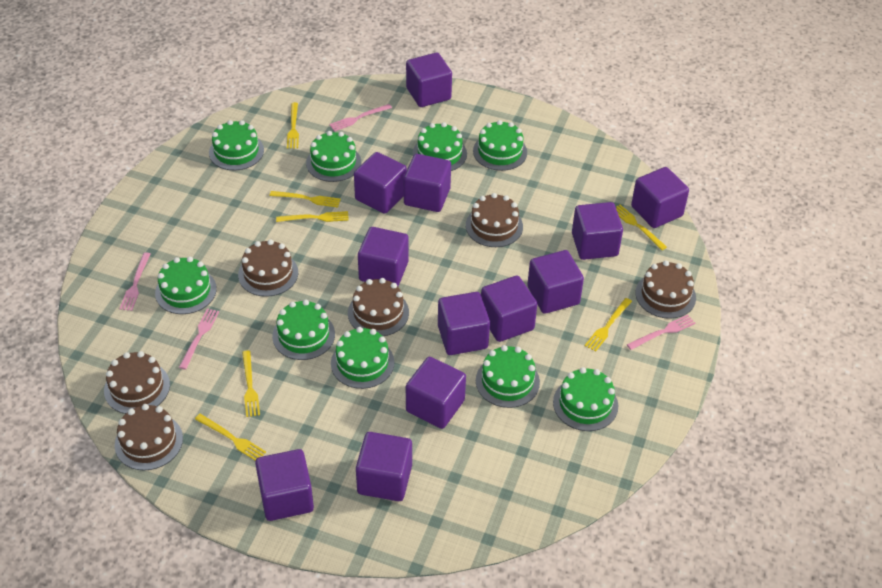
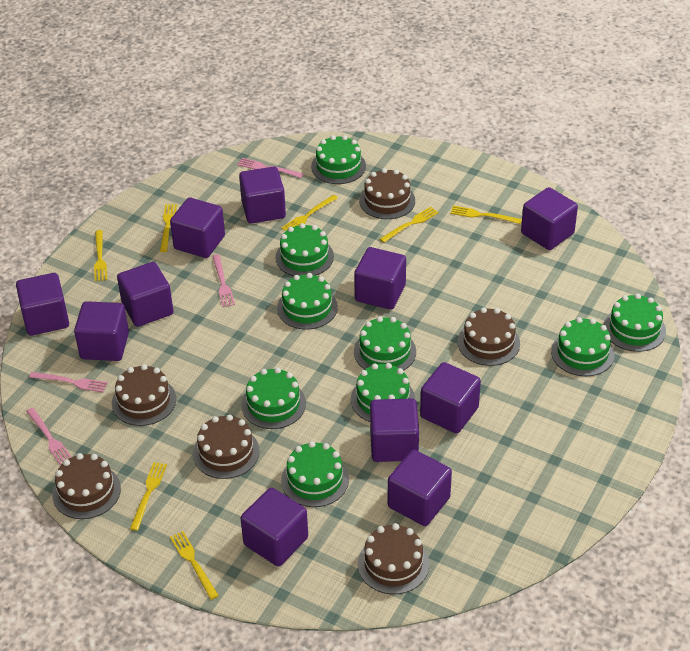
purple cube: [255,449,314,521] [354,152,407,214] [356,432,412,501] [358,227,409,286] [404,154,451,212] [406,53,452,107] [406,357,466,429] [438,292,490,355] [481,276,537,342] [527,250,584,314] [572,202,623,260] [631,167,689,228] = 12 -> [16,273,69,336] [74,301,129,361] [117,262,174,327] [170,197,225,258] [239,167,286,224] [240,488,308,567] [354,247,406,310] [370,398,419,462] [388,450,452,526] [420,362,481,434] [521,187,578,250] = 11

